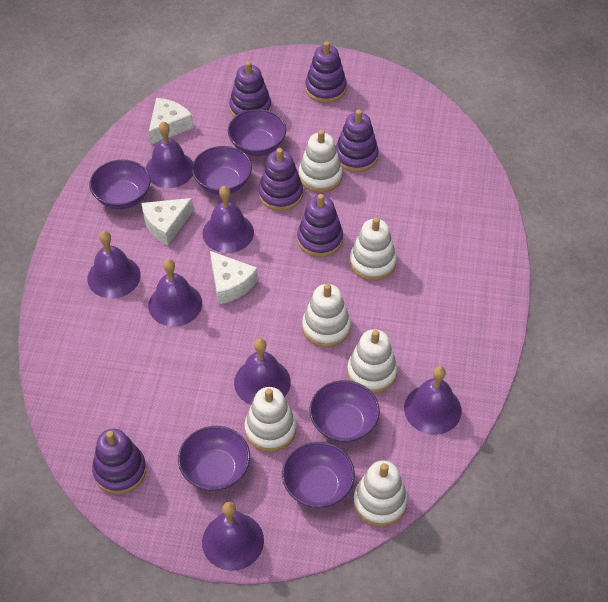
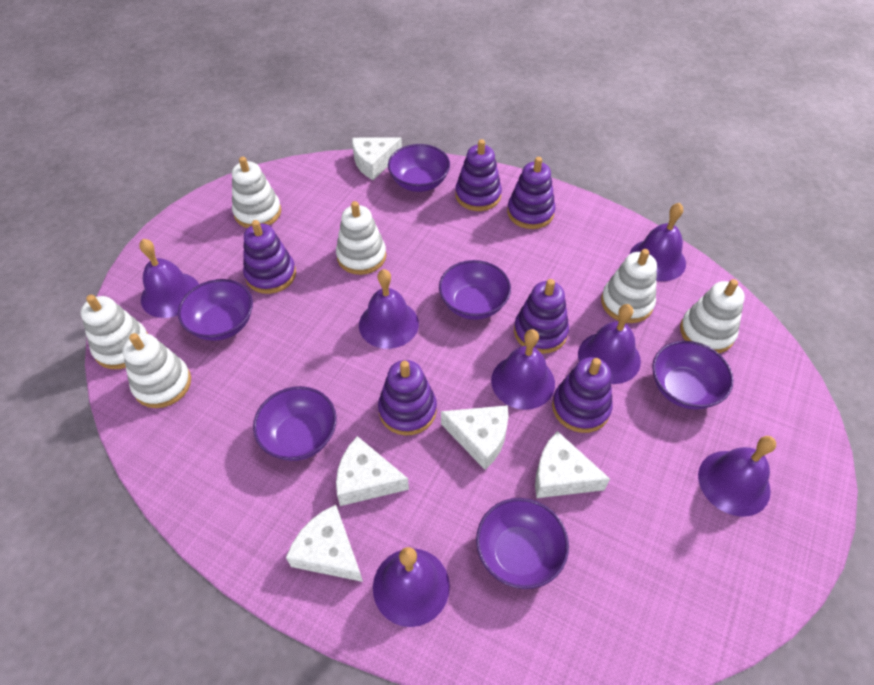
white cheese: [141,198,194,245] [149,98,193,145] [210,251,258,305] = 3 -> [286,505,363,582] [336,436,409,506] [352,137,402,180] [441,405,508,470] [535,431,610,498] = 5

